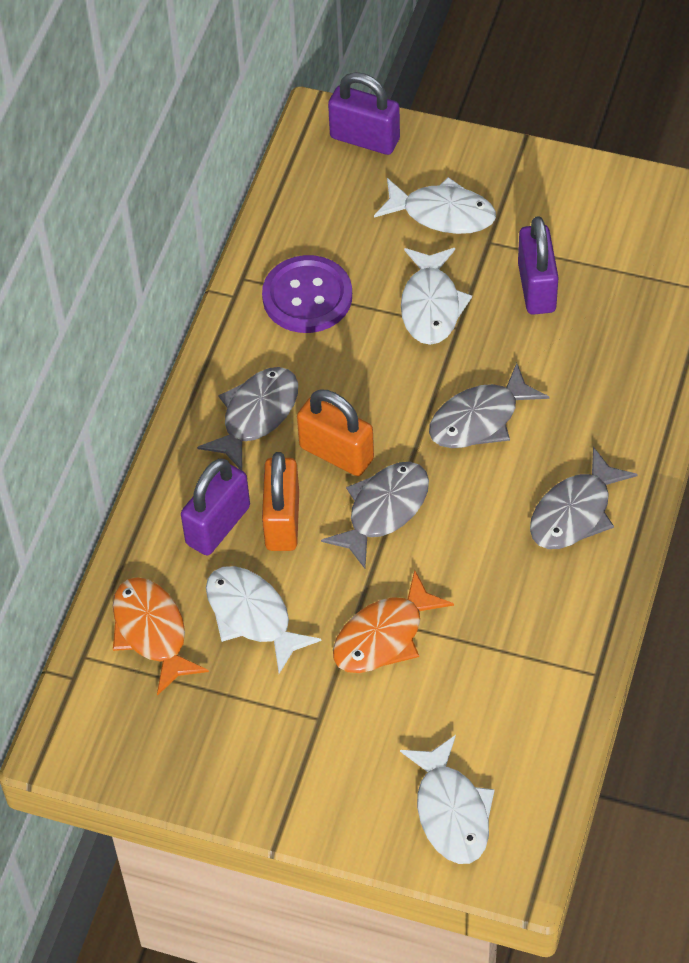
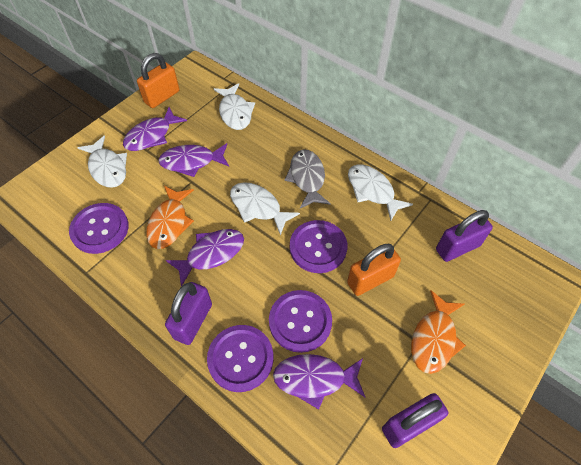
grey fish: [197,367,298,470] [321,462,429,569] [429,363,549,448] [530,447,638,549] = 4 -> [284,149,331,208] = 1
purple button: [262,255,352,333] = 1 -> [69,203,129,254] [207,325,273,392] [269,290,332,353] [290,220,347,273] = 4
purple fish: none = 0 -> [123,107,187,151] [158,143,229,177] [166,229,244,287] [273,354,365,409] = 4

